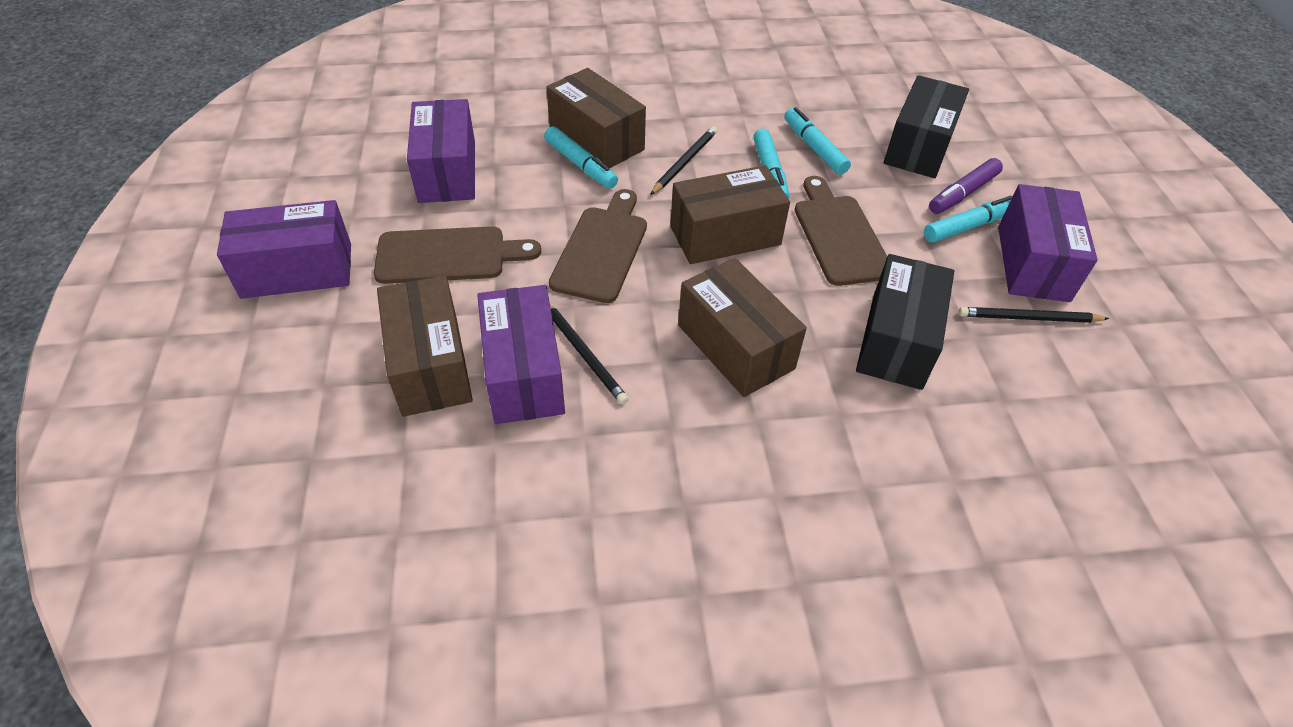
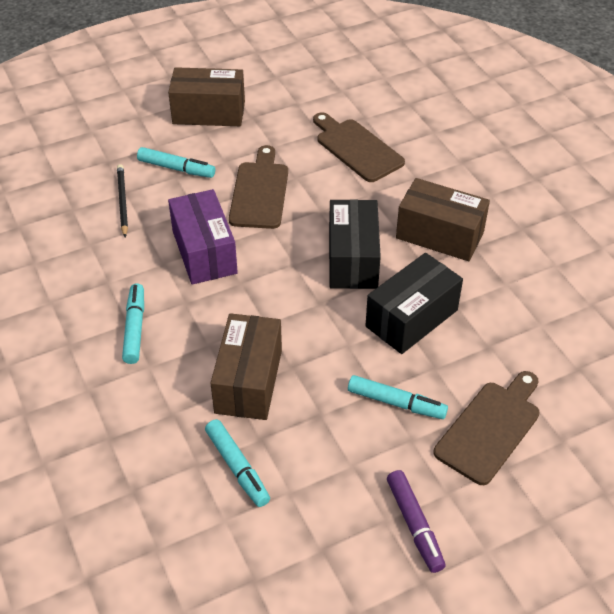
black pencil: [550,305,629,405] [650,126,717,195] [959,307,1110,323] = 3 -> [117,164,128,237] = 1
brown box: [377,275,473,417] [546,68,646,169] [670,165,790,264] [678,258,807,397] = 4 -> [168,67,245,126] [211,313,282,420] [396,178,490,261] = 3
purple box: [217,200,351,299] [407,99,475,203] [477,285,565,424] [998,184,1098,302] = 4 -> [168,189,238,285] = 1

